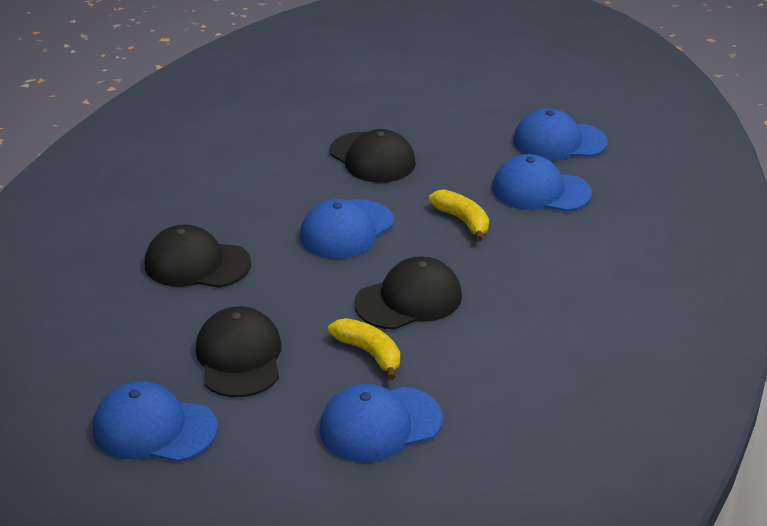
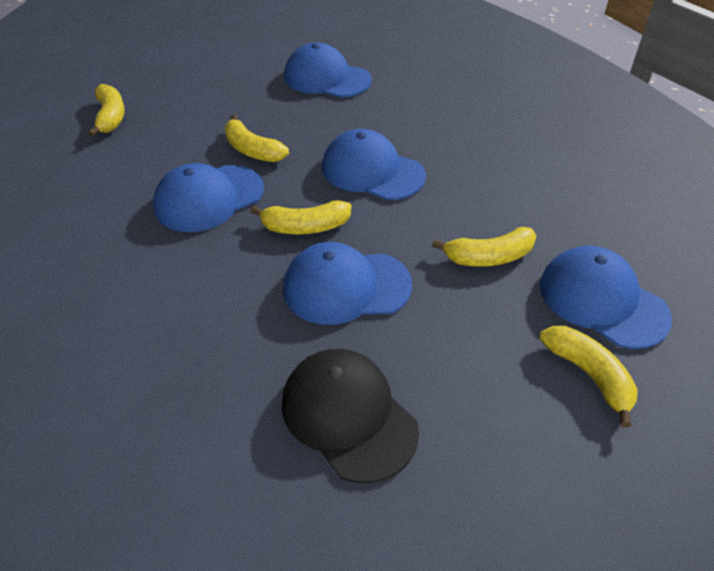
black cap: [145,225,251,288] [196,306,282,397] [329,129,416,183] [354,256,462,330] = 4 -> [282,349,419,483] = 1
yellow banana: [328,318,400,380] [429,189,489,241] = 2 -> [88,84,125,137] [224,115,289,162] [250,200,351,234] [432,227,537,267] [540,326,638,428] = 5

